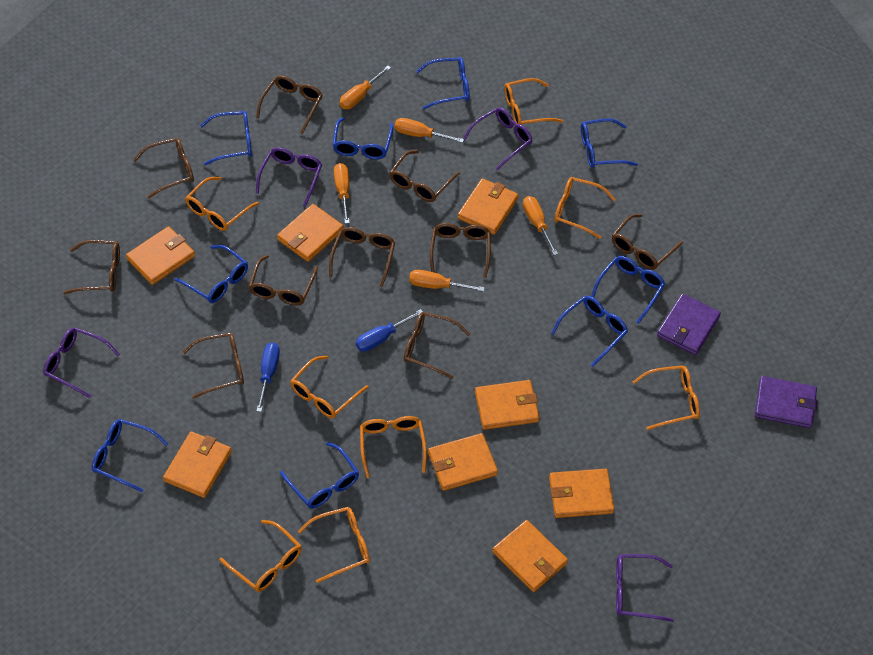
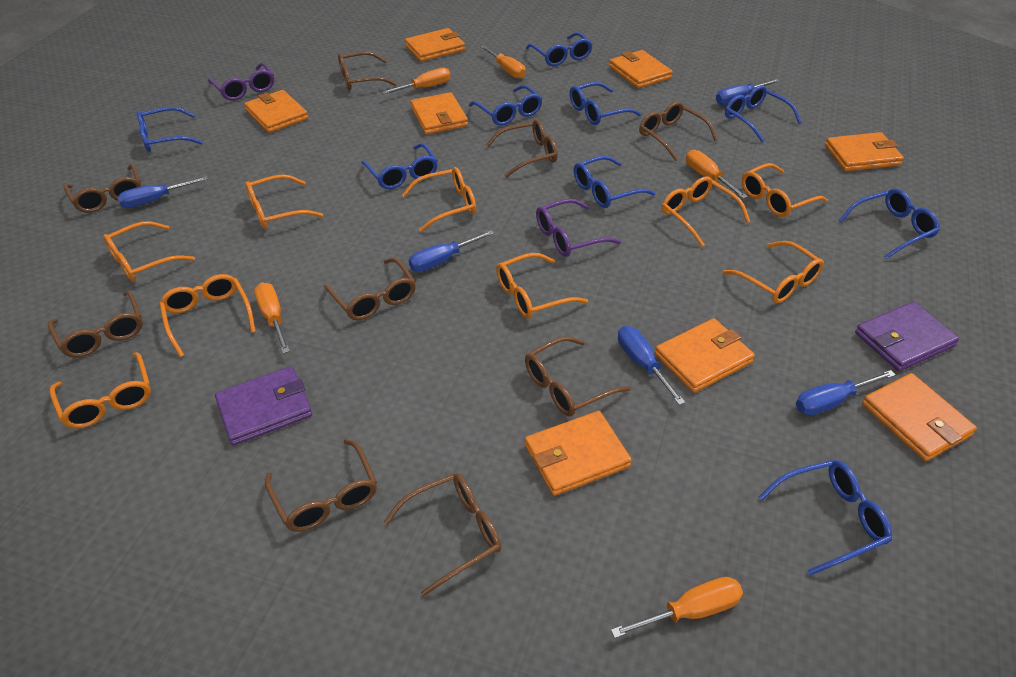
blue screwdriver: [257,342,280,412] [356,309,423,352] = 2 -> [118,176,208,208] [409,230,494,272] [618,326,685,405] [716,79,779,105] [796,370,895,415] = 5
brown glasses: [63,240,120,294] [133,138,194,199] [182,333,244,399] [249,255,318,305] [256,76,323,134] [329,227,395,287] [389,150,460,202] [404,312,470,379] [430,223,491,278] [612,214,683,270] = 10 -> [48,290,143,358] [64,164,141,213] [265,439,377,532] [324,258,416,321] [338,52,397,90] [384,473,501,597] [486,119,558,178] [525,336,631,416] [639,101,718,161] = 9
orange glasses: [185,177,259,231] [220,520,302,592] [290,356,369,418] [298,507,370,583] [360,416,427,478] [504,78,563,125] [554,177,616,239] [633,365,700,430] = 8 -> [50,352,151,429] [103,221,195,282] [159,274,256,357] [245,174,323,229] [402,167,476,232] [496,253,588,319] [662,176,750,247] [722,241,824,303] [742,163,828,217] = 9
purple glasses: [43,328,120,398] [256,147,322,207] [463,107,532,171] [616,554,674,622] = 4 -> [208,63,274,101] [536,199,622,257] = 2

